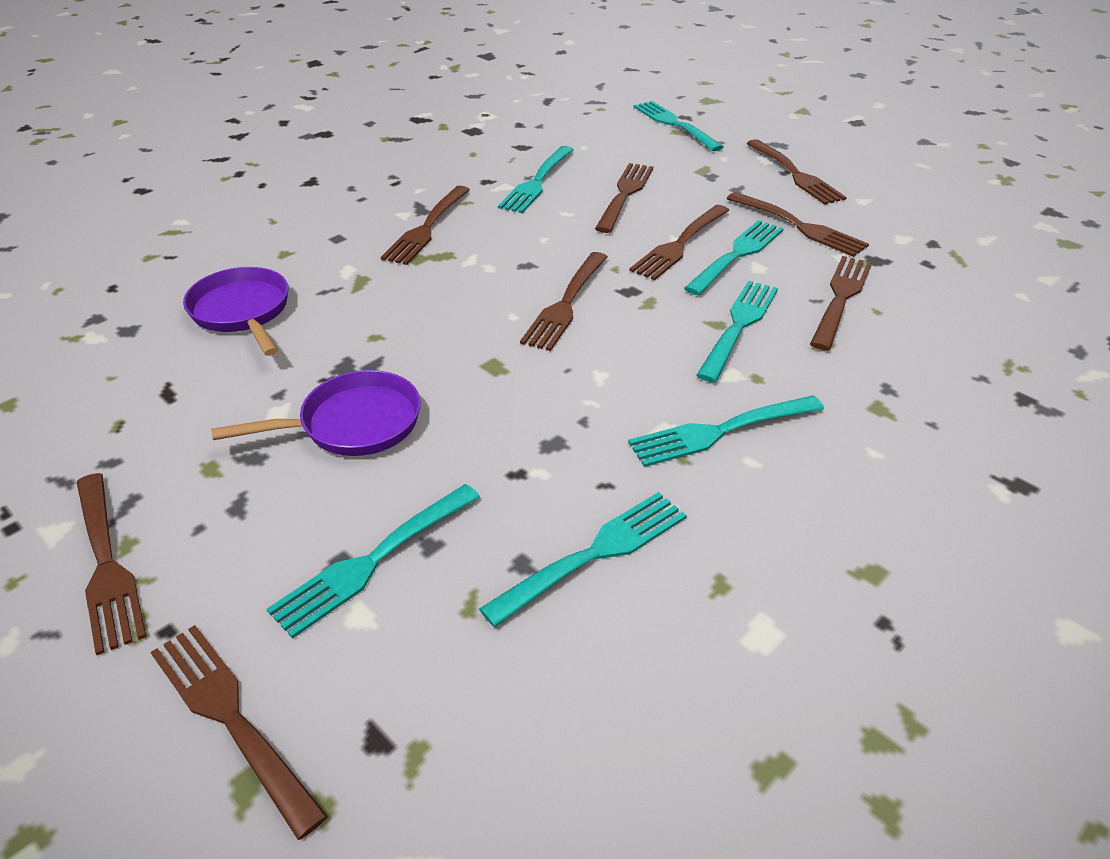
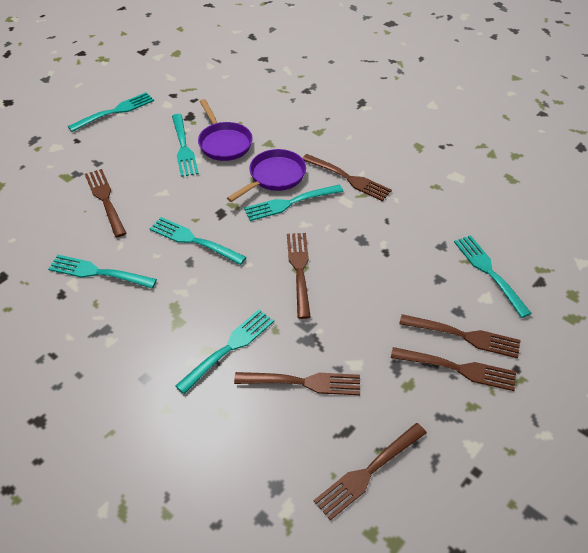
brown fork: [77,473,146,655] [151,625,328,840] [381,186,470,265] [520,252,607,351] [595,163,653,233] [629,205,730,280] [726,192,869,257] [746,139,847,205] [810,256,872,350] = 9 -> [85,169,126,237] [234,372,360,395] [287,233,311,319] [303,154,392,201] [314,423,427,521] [391,347,516,391] [399,314,520,358] = 7

